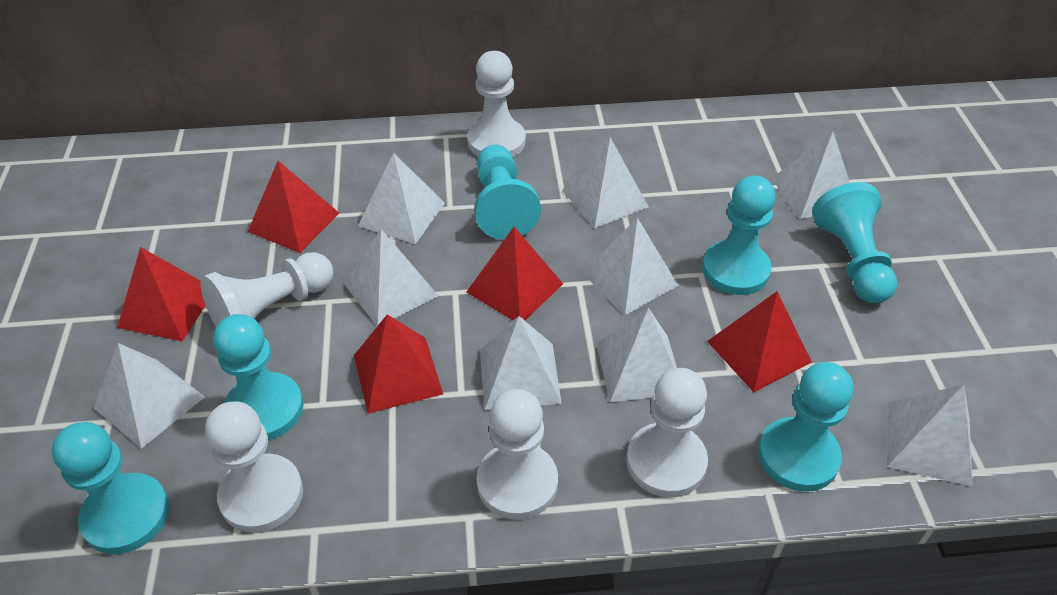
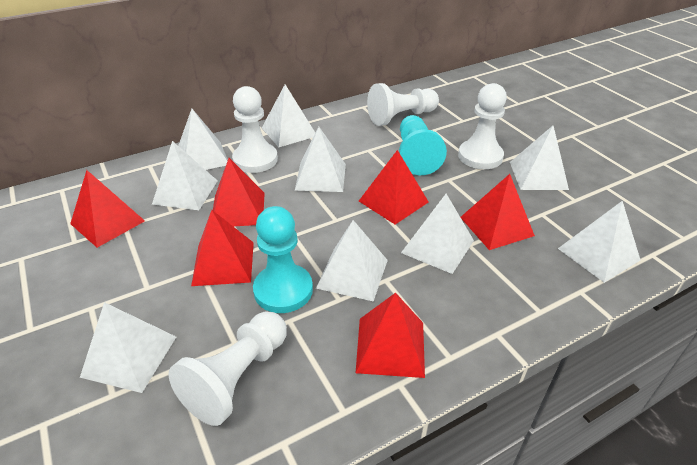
red pyramid: [117,247,206,341] [248,161,339,253] [354,314,443,414] [467,227,563,320] [707,291,812,392] = 5 -> [70,170,145,248] [191,210,254,286] [213,158,265,226] [356,293,425,378] [359,150,429,225] [460,174,535,250] = 6
turquoise pawn: [52,422,169,554] [213,314,304,440] [474,144,541,239] [702,175,776,295] [758,362,853,492] [812,182,897,303] = 6 -> [253,206,313,313] [399,115,447,175] = 2
white pawn: [200,252,333,327] [205,402,303,533] [467,51,526,157] [477,389,558,520] [626,368,708,497] = 5 -> [168,311,287,426] [232,86,278,173] [367,83,439,126] [458,83,507,169] = 4

